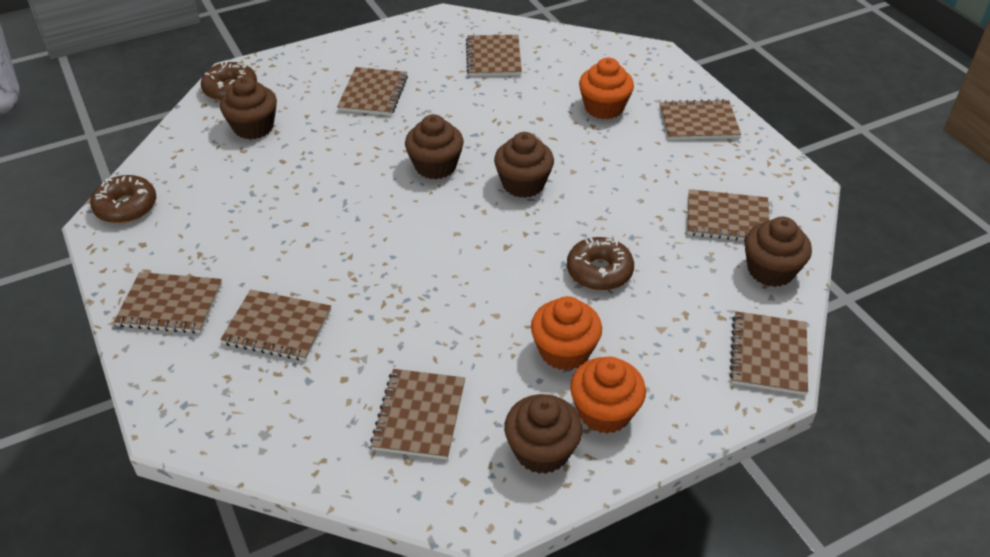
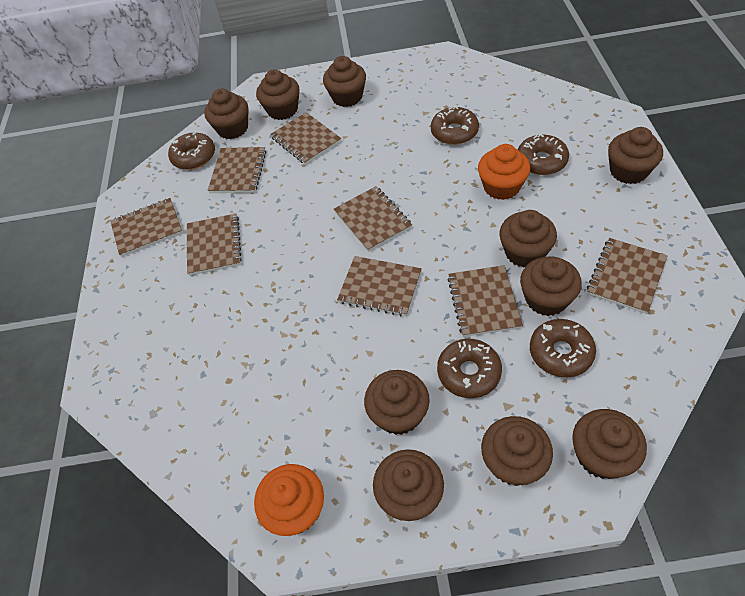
brown cupcake: [220,76,277,139] [405,114,464,179] [494,132,554,198] [504,394,583,474] [745,217,812,287] = 5 -> [204,89,248,139] [256,69,300,120] [323,56,366,107] [364,370,430,435] [373,449,444,521] [481,416,553,486] [499,210,557,268] [520,257,582,316] [572,409,647,479] [608,127,663,184] = 10
brown donut: [90,175,156,223] [201,61,257,101] [567,237,634,291] = 3 -> [168,132,215,170] [431,106,479,145] [437,339,502,398] [517,134,569,175] [530,319,596,378] = 5
orange cupcake: [531,296,602,371] [570,357,646,434] [579,58,634,119] = 3 -> [254,464,324,536] [478,144,530,200] = 2

